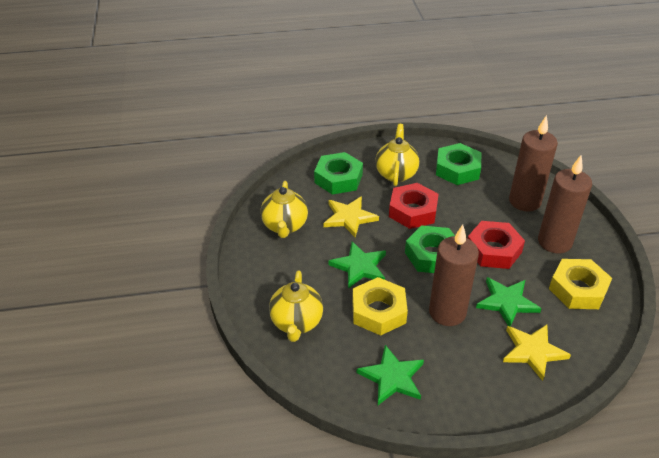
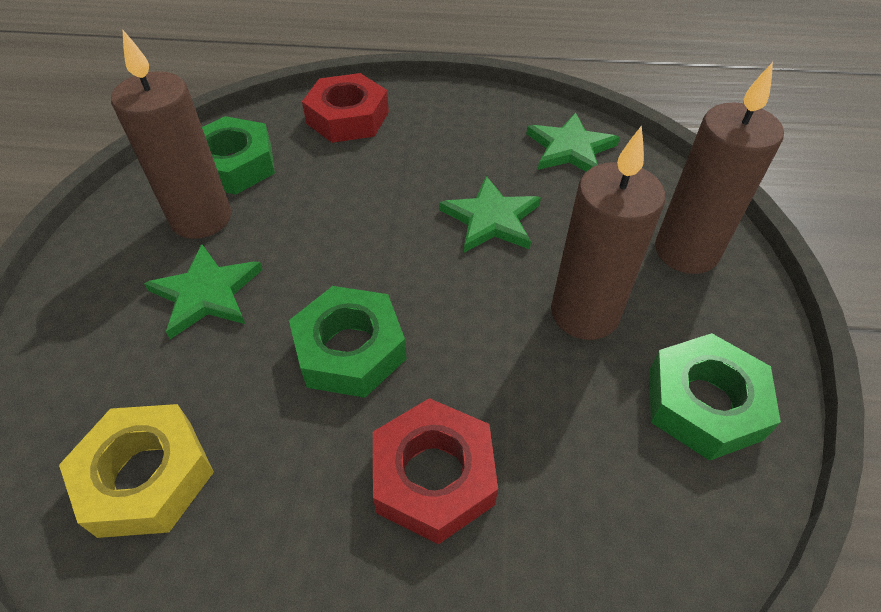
yellow nut: [352,277,408,336] [549,259,612,309] = 2 -> [59,404,214,538] = 1
yellow star: [324,196,379,238] [503,325,571,381] = 2 -> none = 0
yellow teapot: [260,181,308,238] [269,271,323,342] [375,124,419,186] = 3 -> none = 0

